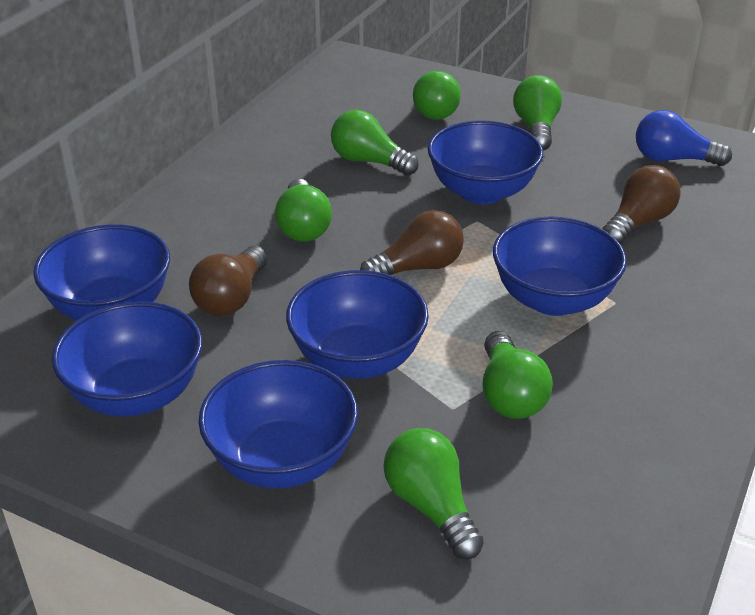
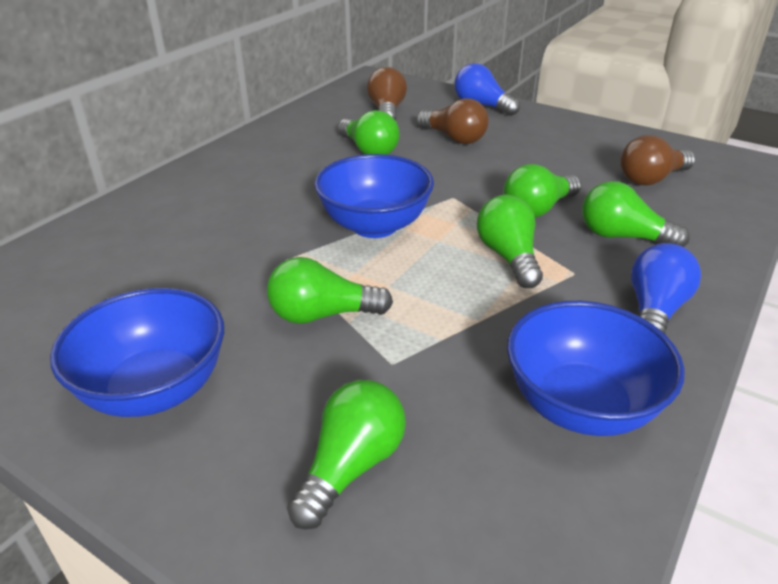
blue bowl: [33,224,170,320] [52,301,202,417] [198,360,358,488] [286,270,429,379] [428,120,543,204] [493,216,627,316] = 6 -> [50,288,224,417] [314,154,434,238] [507,301,685,436] = 3
blue light bulb: [636,110,732,166] = 1 -> [454,63,520,116] [631,243,701,335] = 2

